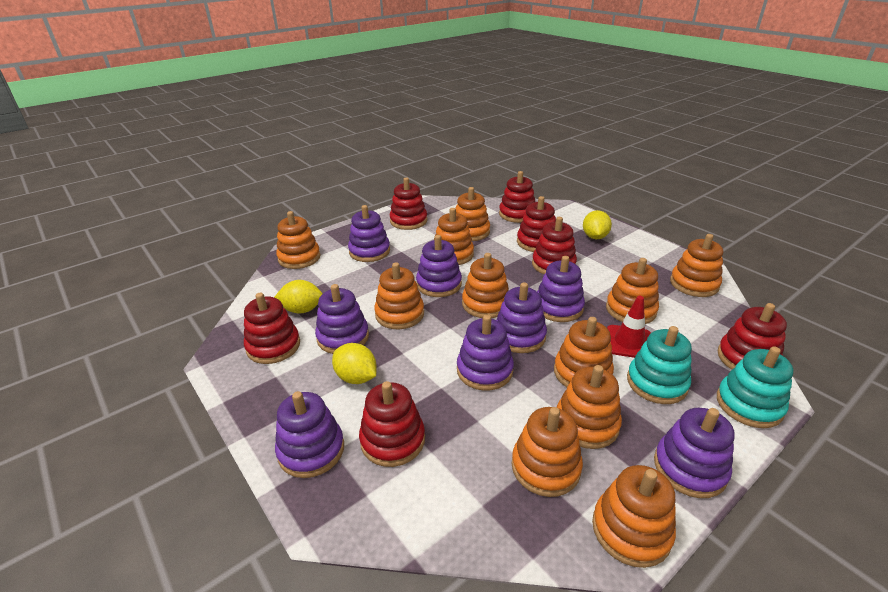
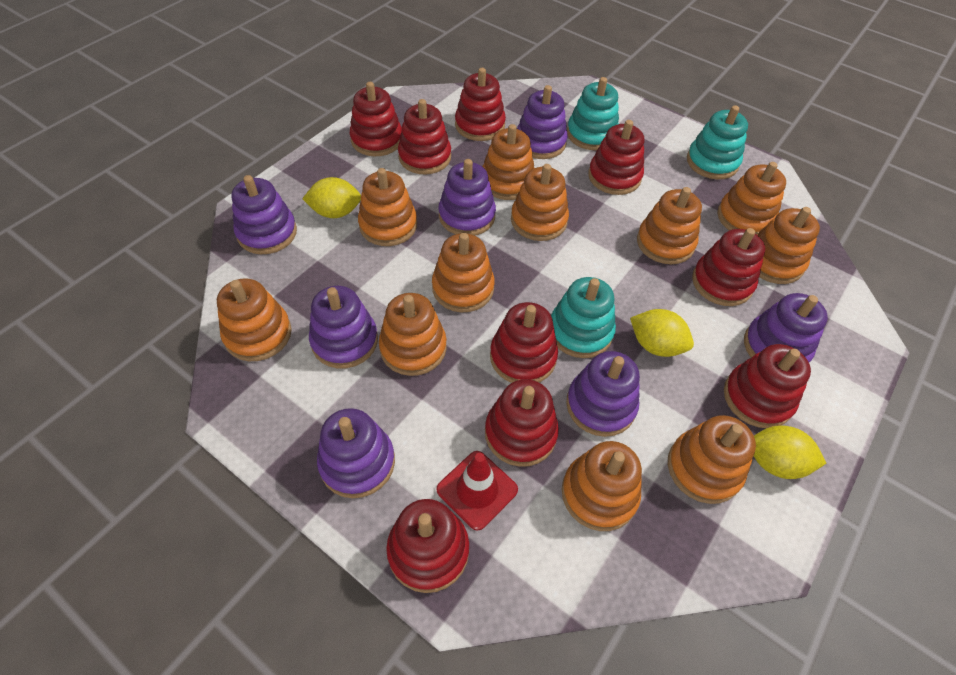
purple stacking toy: [275,391,344,478] [315,284,369,354] [348,205,390,262] [416,235,462,297] [457,315,514,391] [496,282,547,353] [537,256,585,322] [654,408,735,498] = 8 -> [231,175,297,254] [309,286,378,368] [317,408,395,498] [439,159,496,236] [517,85,568,159] [566,351,640,437] [744,293,828,362] = 7
red stacking toy: [244,293,300,364] [359,381,425,467] [390,178,427,230] [499,171,535,223] [517,196,556,252] [532,217,577,274] [718,303,787,370] = 7 -> [350,82,402,156] [386,499,469,593] [398,99,451,174] [455,68,506,141] [485,379,559,467] [490,302,558,383] [588,120,644,195] [692,228,765,306] [724,344,811,428] = 9
turquoise stacking toy: [627,326,692,404] [717,346,793,428] = 2 -> [551,277,616,358] [567,77,619,150] [687,105,748,179] = 3

